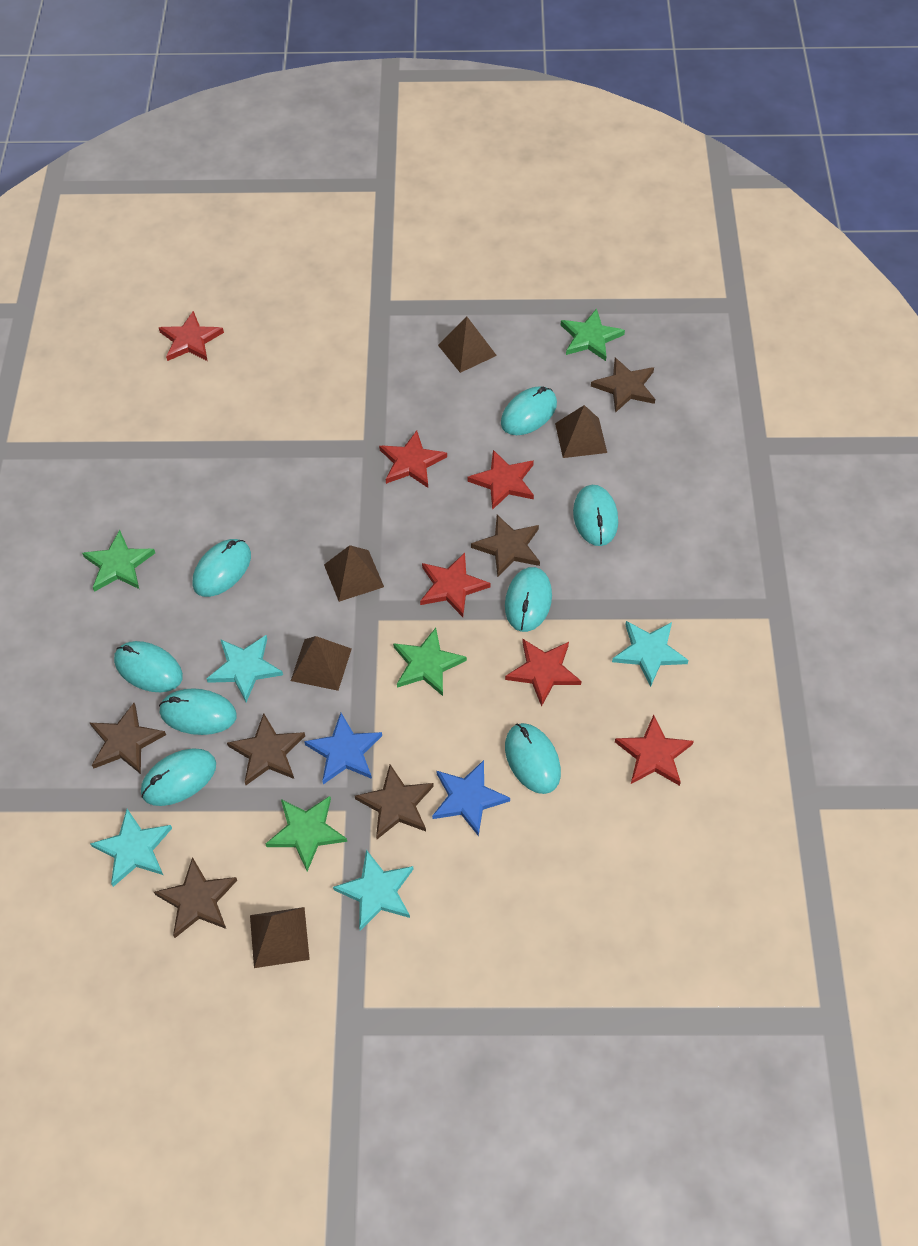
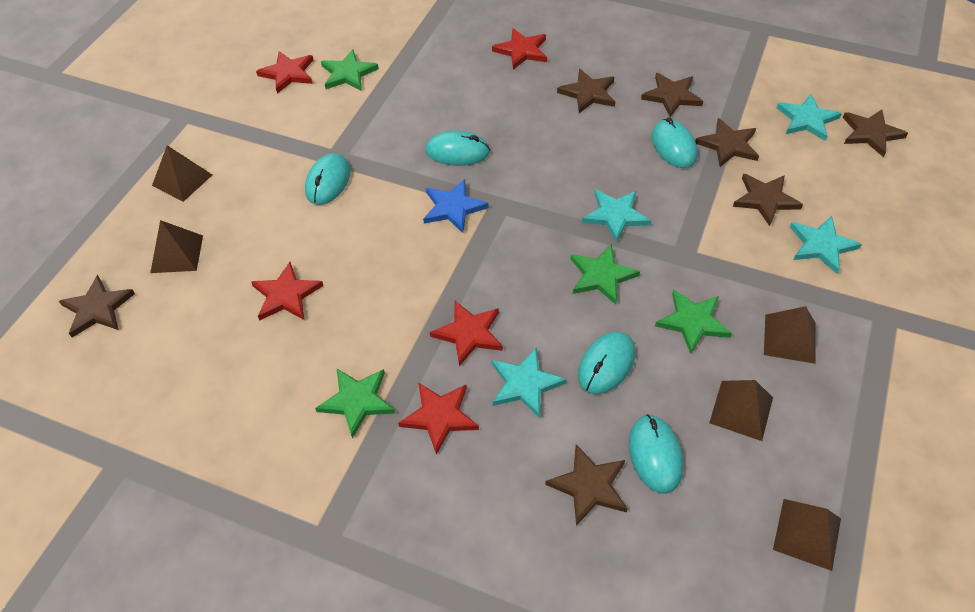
blue star: [304,713,382,784] [432,760,510,836] = 2 -> [423,179,489,233] = 1
brown star: [90,703,166,774] [154,857,237,938] [227,713,305,785] [355,764,434,839] [471,515,540,578] [591,358,655,413] = 6 -> [59,275,135,338] [545,444,628,526] [557,69,615,113] [641,73,703,117] [695,118,759,167] [733,174,803,226] [843,109,908,157] = 7
red star: [159,311,224,361] [379,431,447,488] [420,553,491,617] [467,450,534,510] [505,639,581,707] [615,715,694,786] = 6 -> [251,262,323,321] [256,51,314,94] [398,383,479,455] [430,301,503,366] [492,28,547,70] = 5
turquoise mouse: [114,641,183,692] [141,749,216,806] [159,688,237,735] [193,539,251,597] [501,386,557,435] [505,567,552,632] [505,723,561,794] [573,485,618,546] = 8 -> [305,153,350,205] [425,130,490,166] [578,332,635,394] [629,414,683,494] [651,117,698,168] = 5

